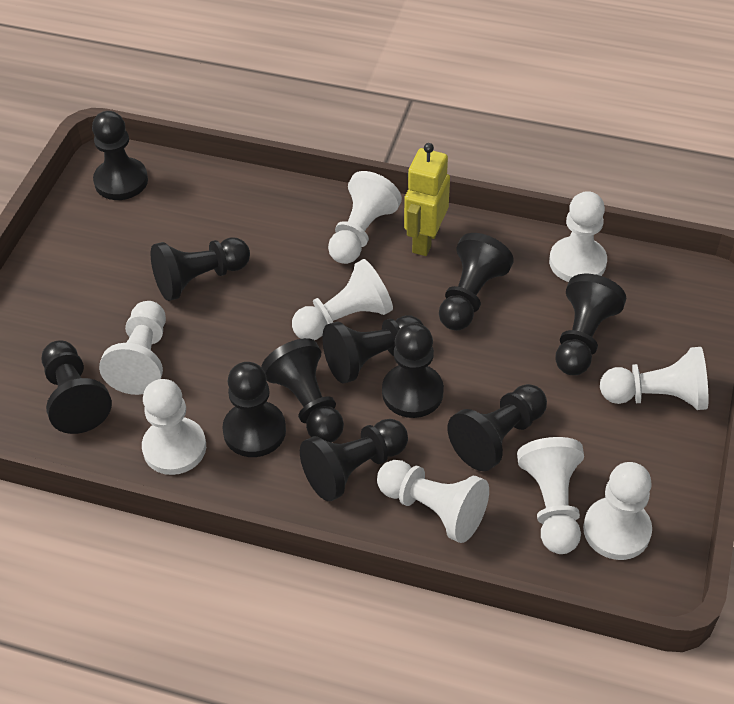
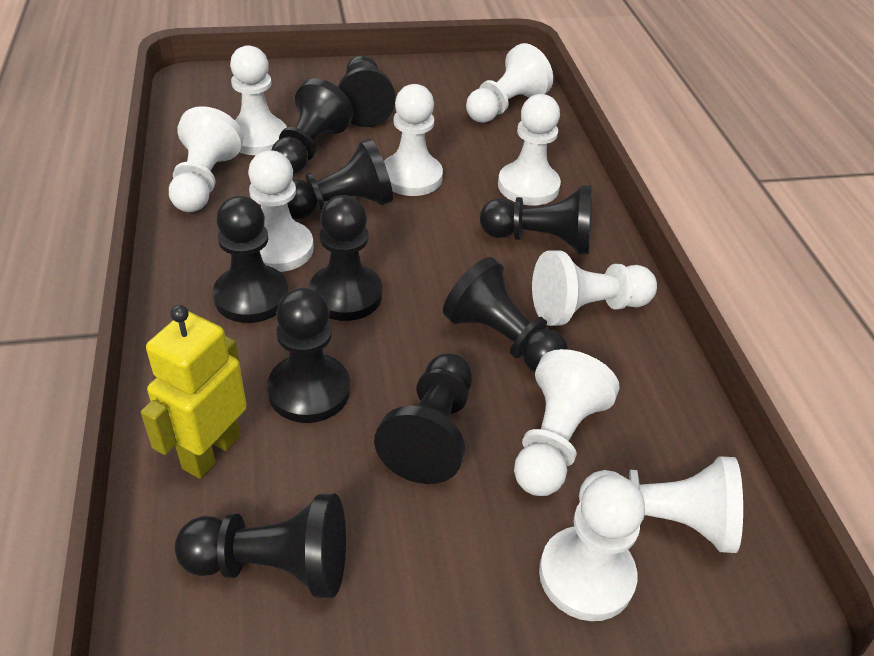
black pawn: [42,341,112,434] [92,111,148,200] [151,237,250,301] [222,362,286,457] [261,338,344,443] [300,419,408,501] [322,316,423,383] [382,323,444,418] [439,233,514,331] [448,384,547,471] [555,274,626,375] = 11 -> [174,494,346,598] [213,196,289,323] [267,288,350,423] [272,79,353,174] [287,139,393,220] [309,195,382,321] [338,55,396,127] [374,353,472,484] [443,257,569,372] [480,185,592,254] = 10
white pawn: [99,301,166,395] [142,379,206,475] [292,259,393,340] [328,171,402,264] [377,460,489,543] [517,437,584,554] [549,191,607,282] [583,462,652,560] [600,347,708,410] = 9 -> [169,106,243,212] [230,45,287,155] [248,150,314,272] [384,84,443,196] [466,43,553,123] [498,94,561,206] [514,349,620,496] [532,251,657,326] [539,475,645,621] [579,456,743,553] = 10

